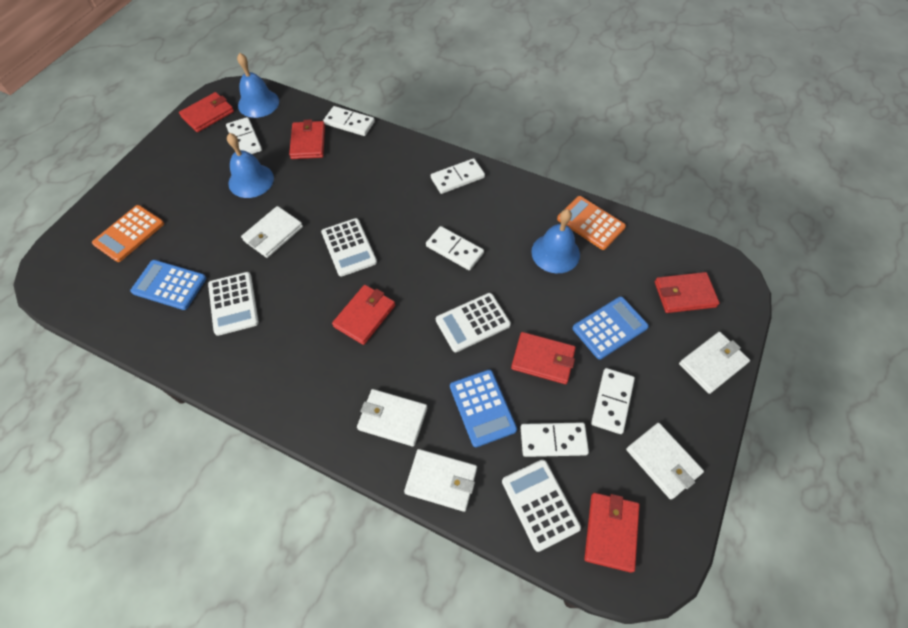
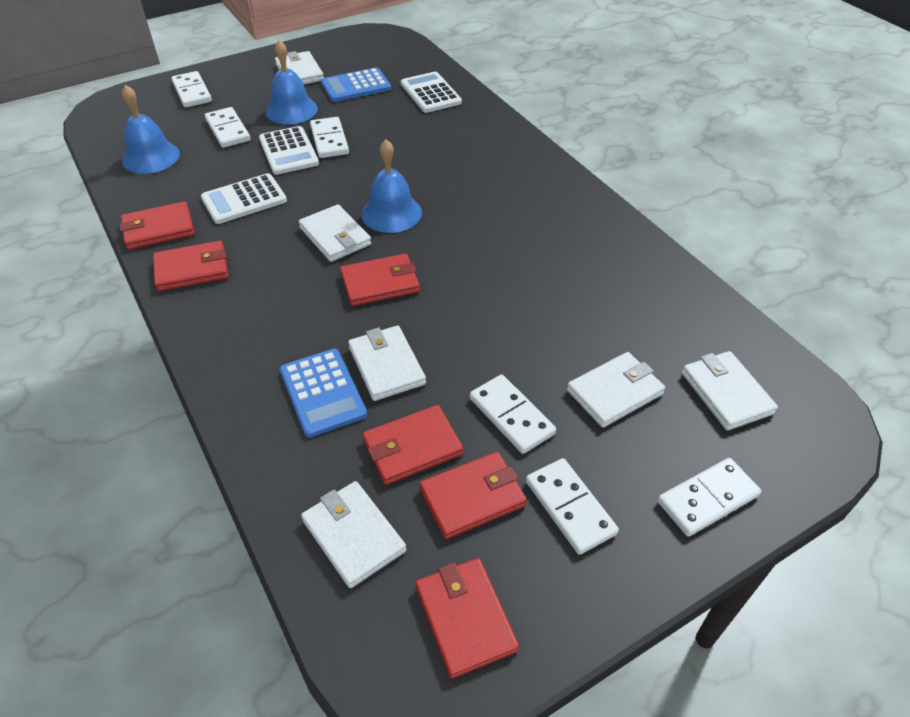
blue calculator: [130,260,207,310] [450,370,517,447] [573,297,649,360] = 3 -> [280,349,367,437] [321,67,391,102] = 2
orange calculator: [92,205,164,262] [557,196,626,250] = 2 -> none = 0
white calculator: [208,272,259,336] [321,218,377,277] [436,293,511,352] [502,459,581,552] = 4 -> [201,173,287,224] [259,126,319,175] [401,72,462,113] = 3
white wallet: [241,206,303,258] [357,389,427,447] [404,449,477,512] [626,423,704,500] [679,332,750,394] = 5 -> [275,51,324,84] [299,204,371,262] [301,481,406,588] [348,326,426,401] [567,352,665,428] [682,351,778,431] = 6

